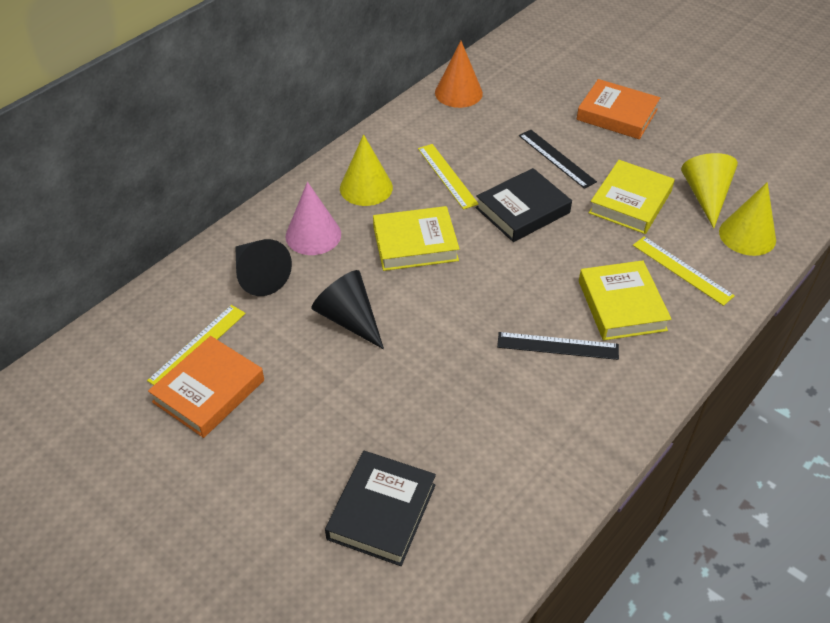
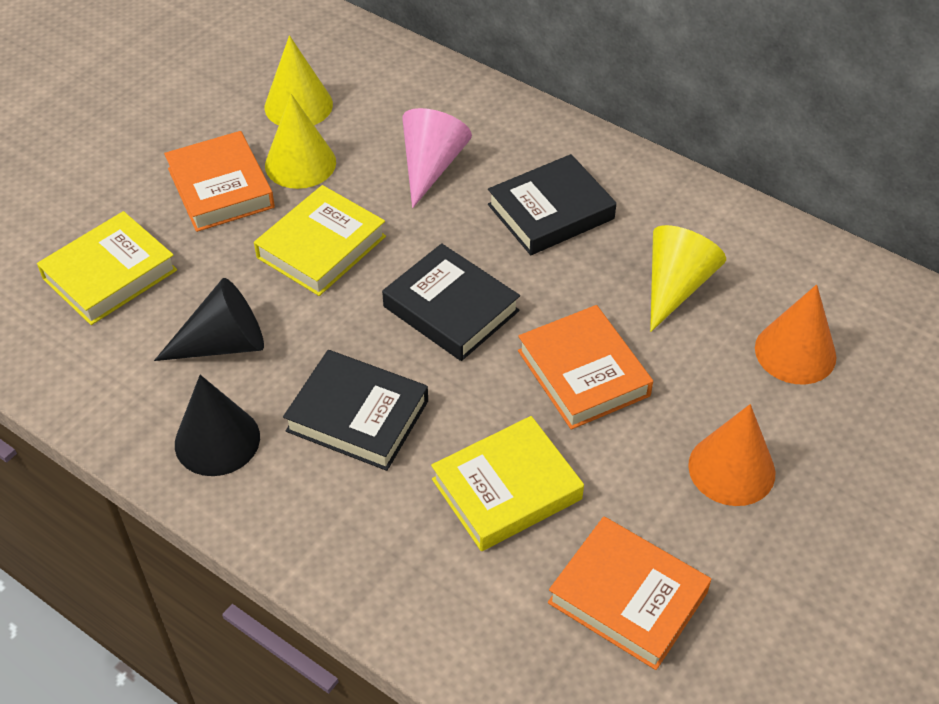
black book: [325,451,436,566] [476,168,572,242] = 2 -> [283,350,428,471] [382,243,520,361] [488,154,616,255] = 3
black ruler: [497,332,619,360] [519,130,597,189] = 2 -> none = 0
orange book: [148,336,264,438] [577,79,660,139] = 2 -> [164,131,275,232] [518,305,653,430] [548,516,712,670] = 3
orange cone: [435,41,483,108] = 1 -> [688,404,775,506] [755,284,837,384] = 2
yellow ruler: [147,305,246,385] [418,144,479,209] [633,236,735,306] = 3 -> none = 0

